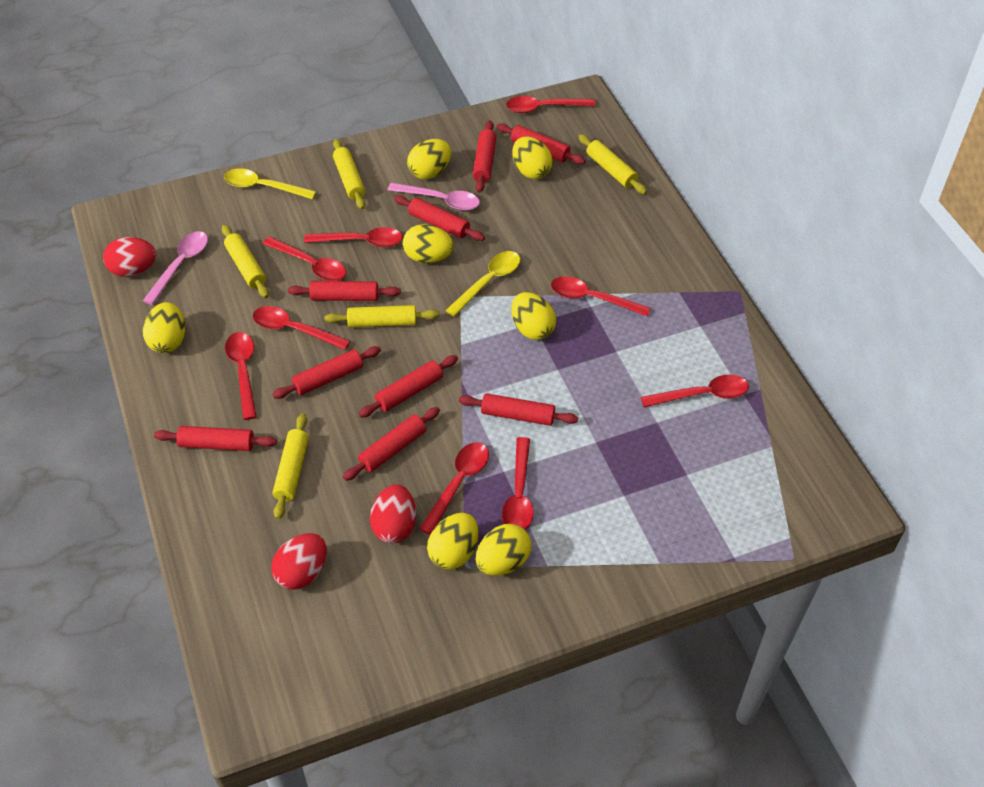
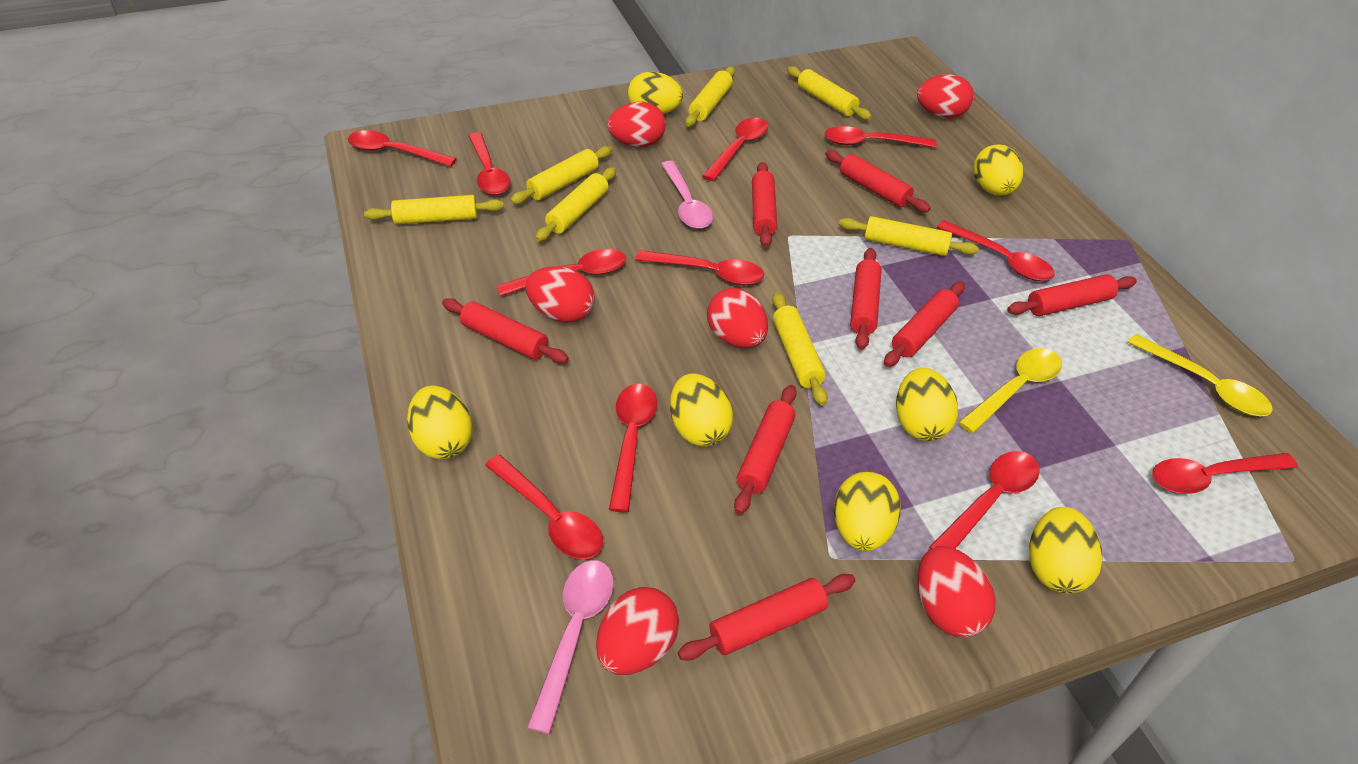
red egg: [103,237,156,277] [271,533,326,590] [370,484,416,543] = 3 -> [525,266,595,323] [596,587,679,675] [608,102,666,147] [707,288,768,348] [917,74,974,118] [917,546,996,637] = 6
red rolling pin: [154,426,277,451] [273,346,381,399] [288,281,400,301] [343,407,440,481] [358,355,458,417] [394,195,485,241] [459,393,578,426] [473,120,496,193] [497,123,585,164] = 9 -> [442,298,569,363] [678,574,856,660] [734,385,797,514] [752,162,777,247] [825,150,931,212] [850,248,882,350] [884,282,965,367] [1007,274,1137,316] = 8
red spoon: [225,332,257,420] [253,306,350,350] [263,237,346,281] [304,227,403,247] [419,442,489,535] [502,437,534,530] [506,96,596,113] [551,276,651,317] [641,375,749,407] = 9 -> [348,130,457,167] [468,132,510,195] [485,455,603,559] [497,249,626,296] [609,384,657,512] [635,250,764,285] [702,118,768,181] [824,126,937,148] [929,451,1040,549] [937,220,1055,281] [1152,453,1298,494] = 11
yellow rolling pin: [222,225,269,298] [273,413,309,520] [324,305,439,327] [333,139,366,209] [578,134,647,194] = 5 -> [364,195,504,225] [510,146,612,204] [535,167,616,241] [685,67,735,127] [772,292,828,406] [787,66,872,120] [839,216,979,256] = 7

